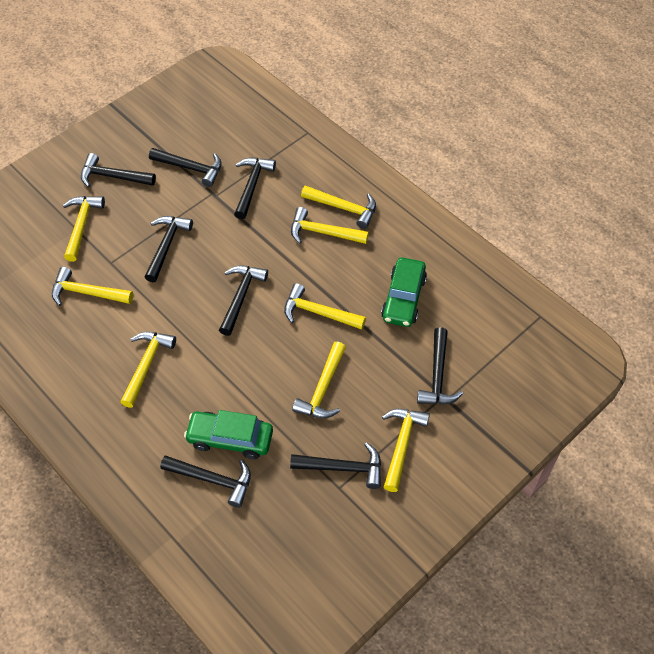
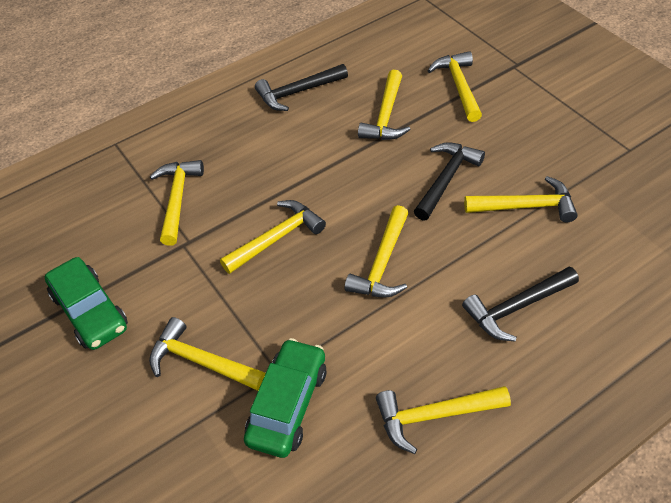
black hammer: [81,153,156,187] [145,216,193,282] [149,148,222,187] [160,455,251,508] [219,265,268,336] [234,158,276,219] [290,442,381,489] [417,327,463,405] = 8 -> [255,64,348,111] [414,142,485,221] [462,267,579,342] = 3

